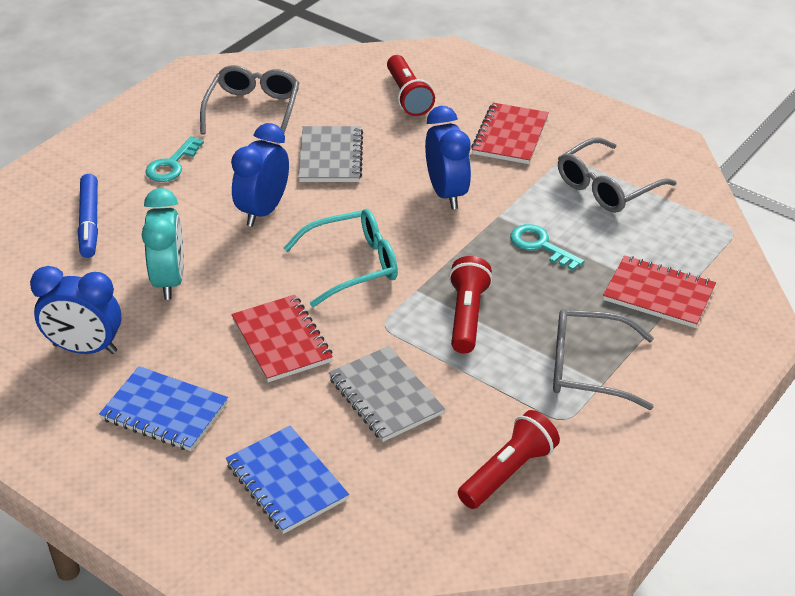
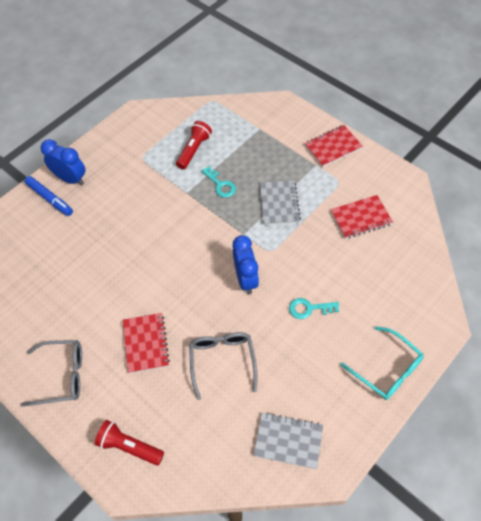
blue clock: [30,266,122,354] [231,123,289,227] [425,106,471,209] = 3 -> [41,139,85,185] [233,235,259,295] = 2
blue notebook: [99,366,228,451] [226,426,349,534] = 2 -> none = 0
grey glasses: [200,65,299,135] [553,309,654,410] [558,137,677,213] = 3 -> [21,340,82,406] [189,332,257,400] = 2
red flashlight: [387,55,435,116] [449,256,493,354] [458,410,560,509] = 3 -> [95,420,164,466] [176,121,212,169] = 2
turquoise clock: [142,188,184,300] = 1 -> none = 0

